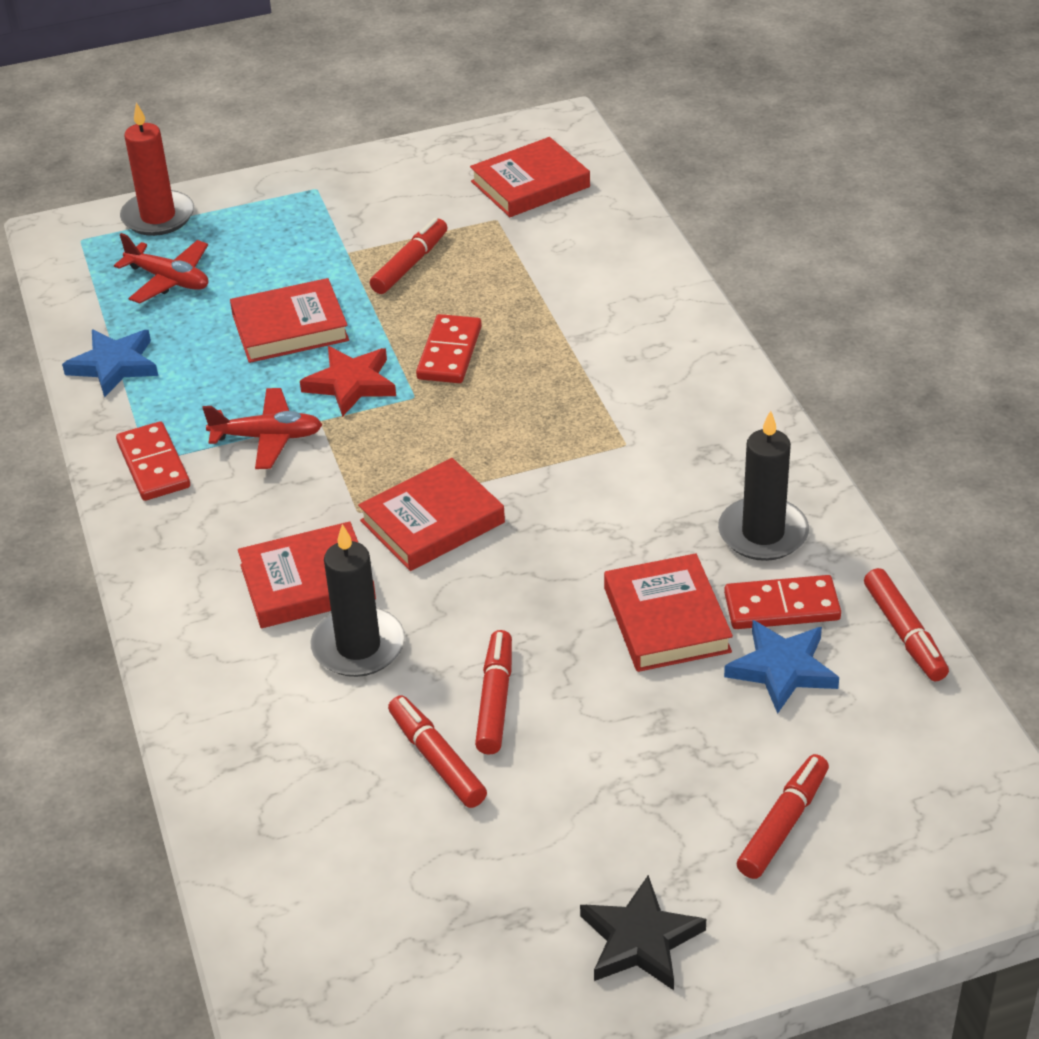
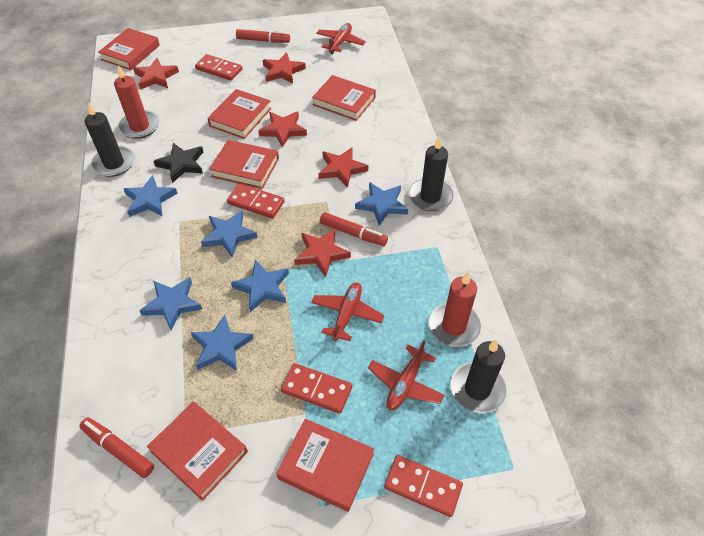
black candle: [310,524,405,677] [718,410,809,561] = 2 -> [85,102,135,177] [409,136,454,211] [450,340,507,413] = 3
blue star: [62,330,158,398] [724,620,839,714] = 2 -> [124,175,178,217] [139,277,202,330] [190,315,254,371] [201,211,258,257] [231,259,289,312] [355,182,408,226] = 6
red book: [230,278,349,363] [238,521,376,628] [358,458,505,571] [470,137,590,217] [604,553,733,672] = 5 -> [98,28,160,70] [147,402,248,501] [207,89,272,139] [209,140,279,189] [276,419,374,512] [312,75,376,121] = 6
red candle: [120,102,194,236] = 1 -> [114,65,159,139] [428,272,481,347] = 2
red domino: [116,421,190,501] [416,314,482,383] [724,575,841,629] = 3 -> [195,54,243,81] [227,183,284,219] [281,363,352,414] [384,455,463,517] = 4
red marker: [370,218,448,294] [388,695,487,808] [475,630,512,755] [737,754,829,879] [864,568,949,681] = 5 -> [79,418,154,478] [236,29,290,43] [320,212,388,246] = 3
red plane: [114,233,208,304] [202,388,322,469] = 2 -> [311,282,384,341] [316,23,366,54] [368,340,444,411] = 3
red star: [300,346,396,417] = 1 -> [133,58,179,90] [258,112,307,147] [263,52,306,84] [294,229,351,277] [319,147,368,188] = 5

